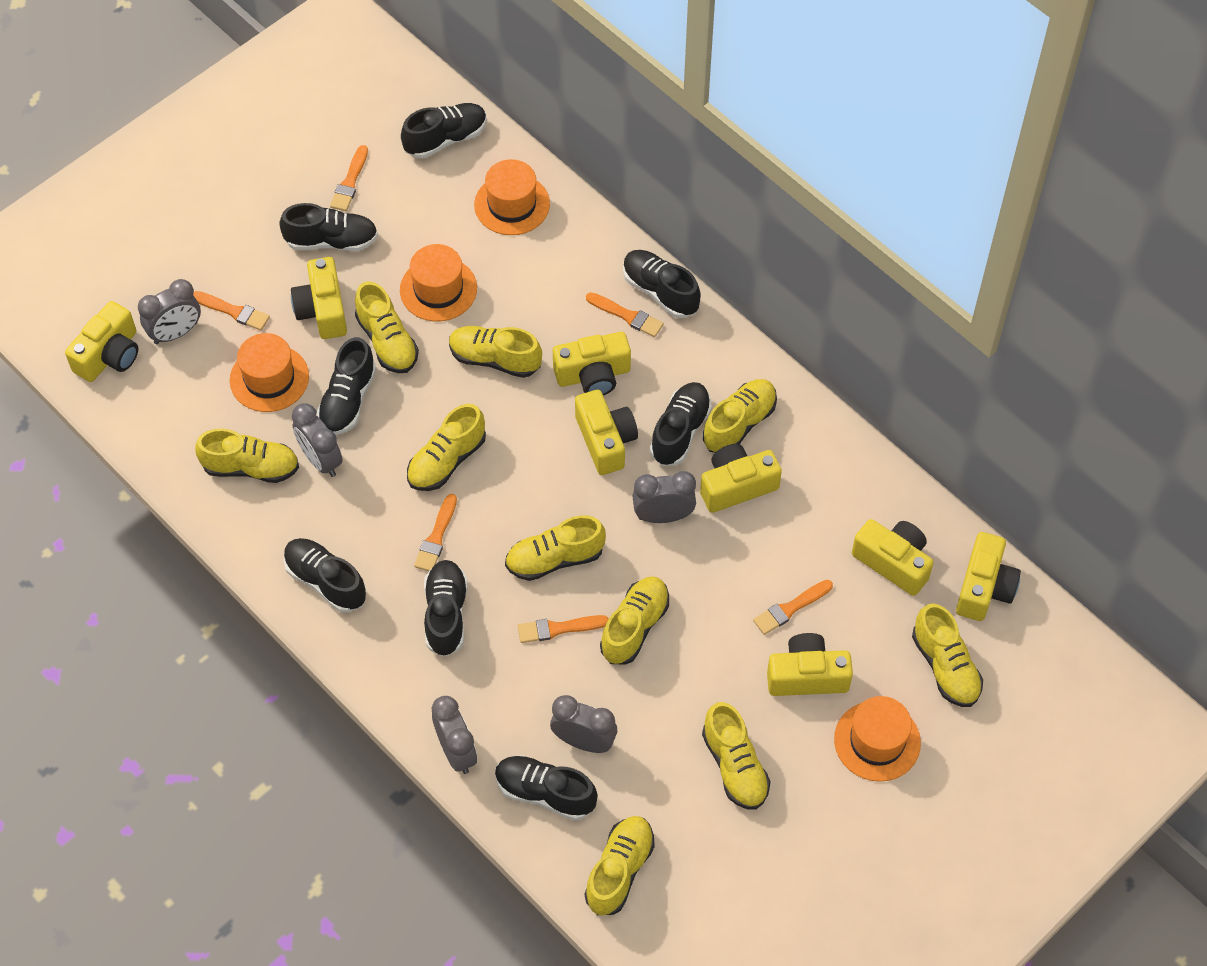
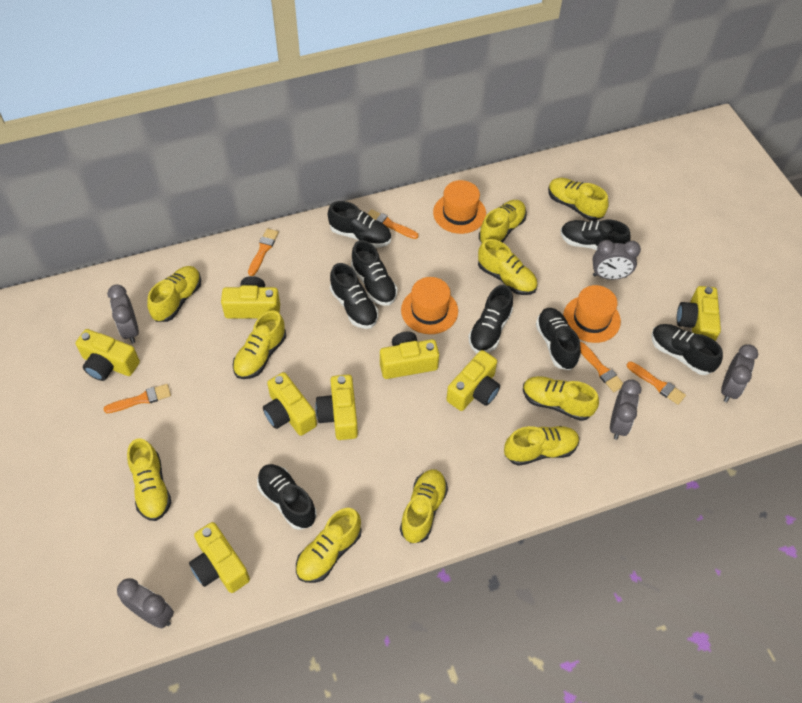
orange brush: [193,291,270,331] [330,145,368,211] [414,494,457,571] [518,615,608,643] [586,292,664,337] [753,580,833,635] = 6 -> [104,384,171,413] [248,228,279,276] [368,209,419,239] [580,342,623,392] [627,362,686,405] = 5
orange hat: [230,333,309,412] [400,244,477,321] [474,159,550,235] [834,696,921,782] = 4 -> [401,277,458,334] [433,180,486,234] [563,285,621,343] = 3

